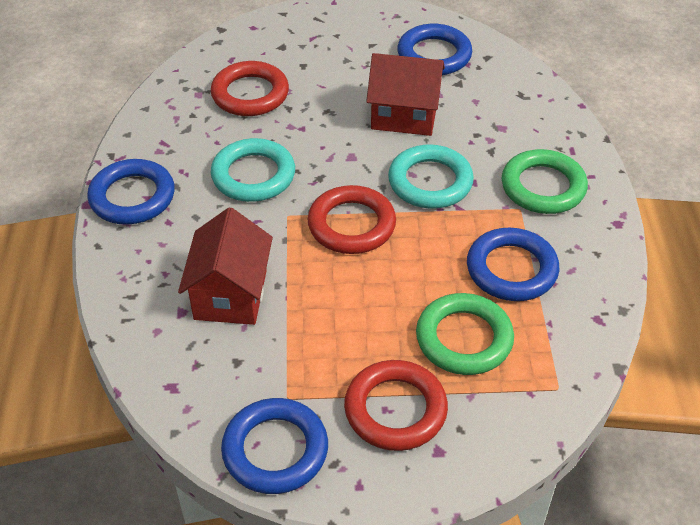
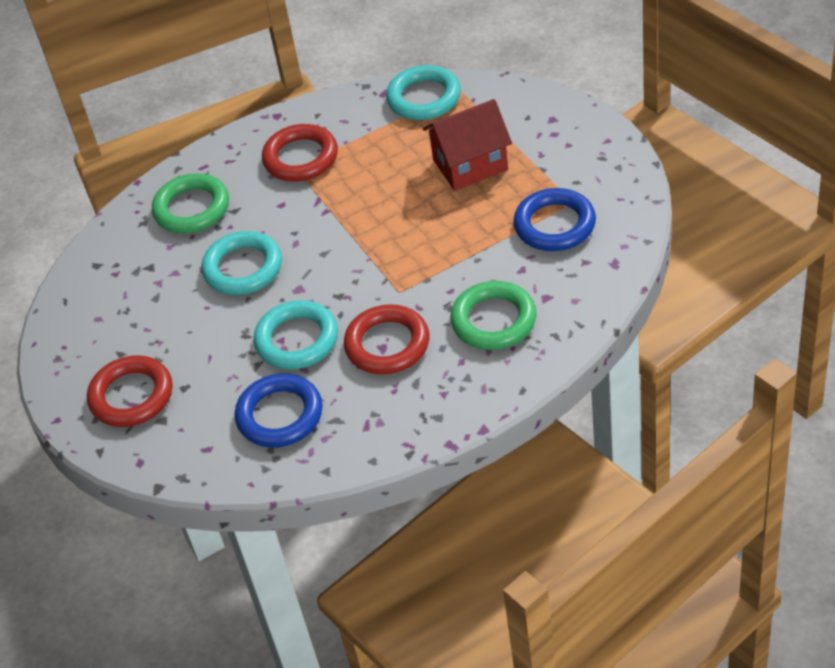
blue ring: [87,159,175,225] [221,398,328,494] [397,24,472,75] [467,227,559,301] = 4 -> [235,373,323,448] [513,188,596,251] = 2
red house: [178,207,273,325] [366,53,445,136] = 2 -> [423,99,512,191] = 1
turquoise ring: [211,138,295,202] [388,144,474,209] = 2 -> [201,231,282,295] [253,300,338,369] [386,65,461,120] = 3

